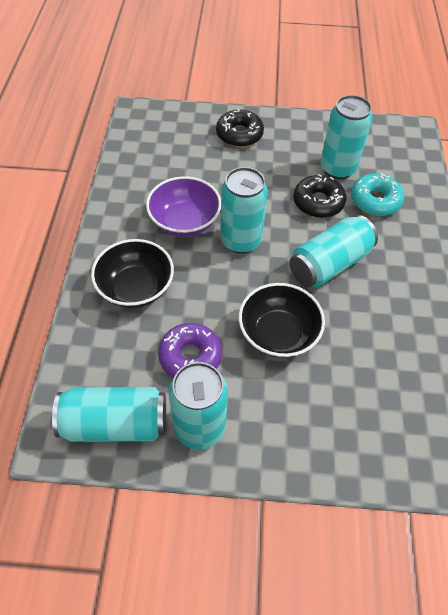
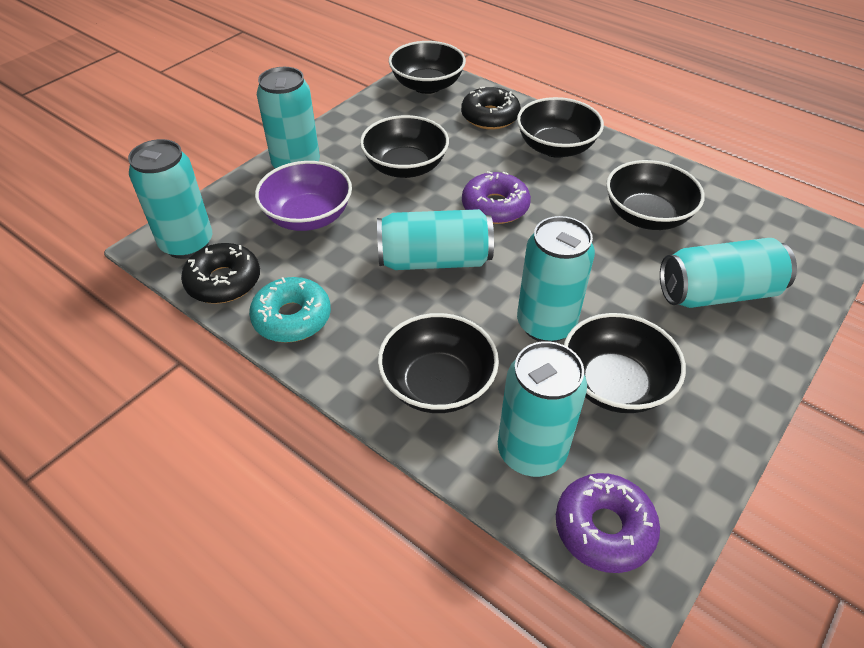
black bowl: [91,239,174,308] [239,283,325,358] = 2 -> [360,115,449,178] [378,313,499,413] [389,41,466,94] [517,97,604,158] [564,313,686,413] [606,160,705,230] = 6
purple donut: [158,323,222,378] = 1 -> [462,171,531,224] [556,473,660,573] = 2
turquoise can: [52,387,166,442] [169,362,228,450] [220,167,268,254] [289,215,378,287] [320,95,372,179] = 5 -> [128,139,212,259] [257,67,320,169] [377,209,494,270] [498,341,587,477] [517,216,595,342] [660,238,797,308] = 6

